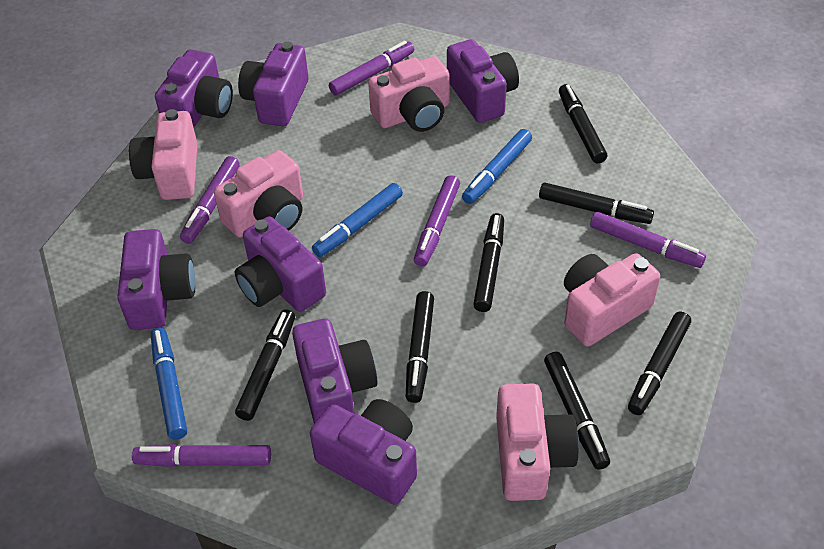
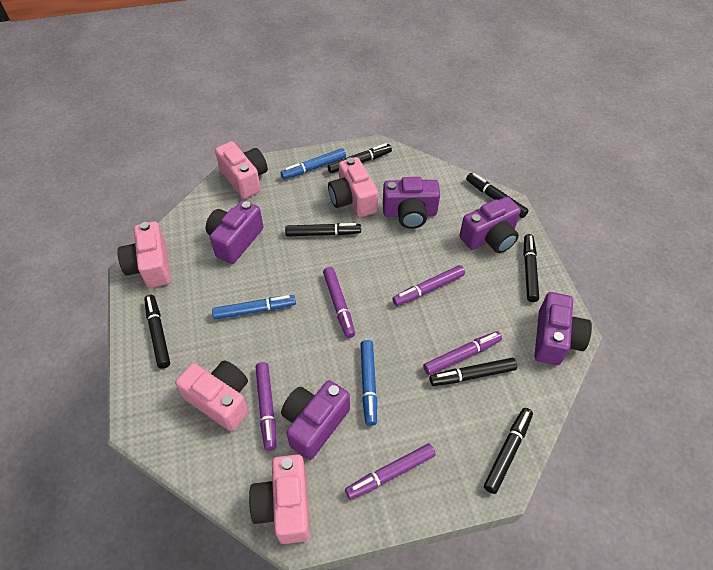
purple camera: [117,229,195,330] [155,49,233,127] [235,216,326,312] [238,41,308,126] [292,318,378,424] [310,399,417,505] [447,39,519,123] = 7 -> [206,200,263,264] [281,380,350,460] [383,177,440,229] [459,197,521,253] [535,292,592,365] = 5

